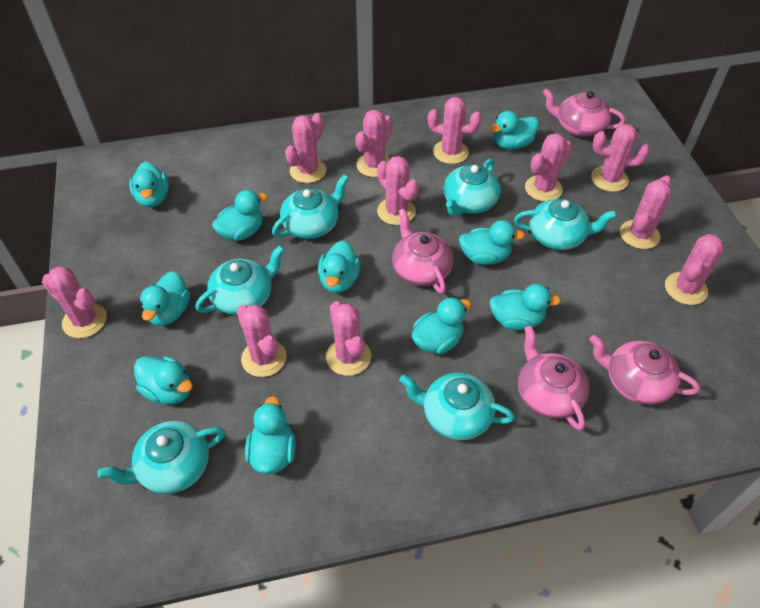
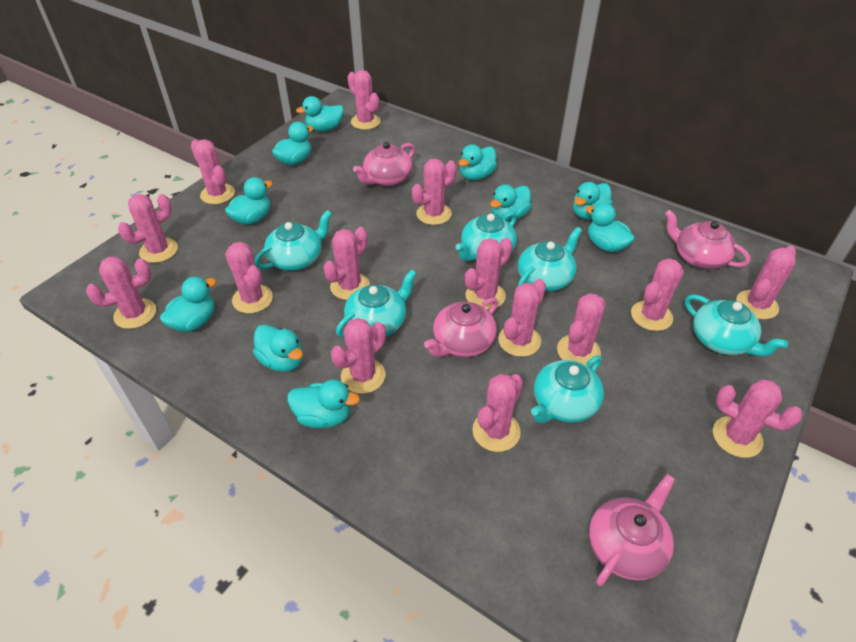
pink cactus: [42,266,107,338] [237,305,287,377] [285,113,326,183] [326,301,371,376] [355,110,393,177] [377,156,419,225] [428,97,482,164] [525,133,573,202] [591,124,650,192] [620,175,672,249] [665,234,723,305] = 11 -> [86,256,156,329] [118,194,178,263] [191,139,235,204] [225,242,273,314] [323,227,370,300] [331,318,386,394] [347,70,381,130] [412,159,457,225] [465,238,512,310] [472,374,523,452] [498,279,546,357] [557,293,606,367] [631,258,684,331] [713,379,803,458] [736,246,796,319] = 15

